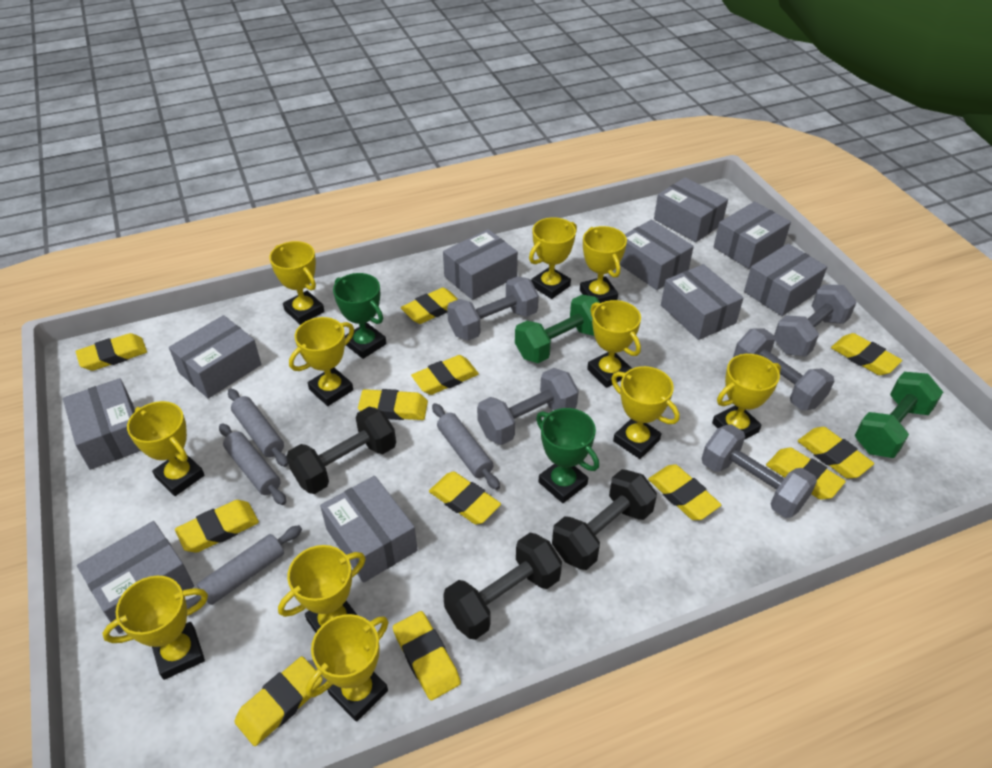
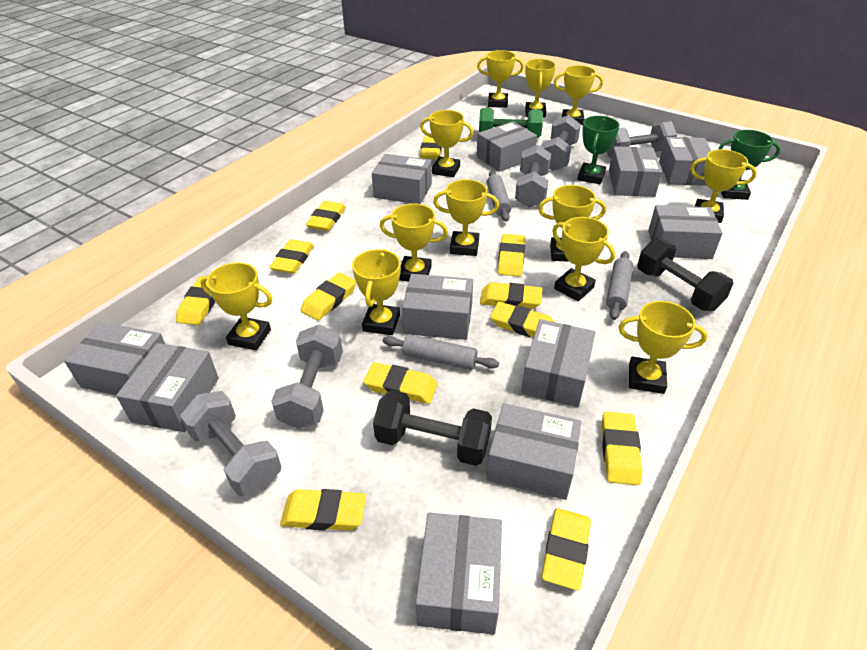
black dumbbell: [286,407,396,494] [443,533,562,640] [552,469,657,570] = 3 -> [373,390,492,466] [637,238,733,311] = 2
green dumbbell: [515,295,600,363] [855,372,943,458] = 2 -> [479,108,543,138] = 1
grey box: [63,378,141,470] [77,521,194,634] [169,315,261,399] [320,476,418,583] [443,229,518,300] [620,220,694,290] [654,177,728,242] [661,264,743,340] [714,201,791,269] [744,244,827,316] = 10 -> [64,322,165,395] [116,343,219,432] [372,154,432,204] [402,274,473,340] [416,512,502,635] [476,121,537,172] [487,403,581,500] [521,319,596,407] [609,146,662,197] [648,205,723,259] [659,137,711,186] = 11
grey rolling pin: [186,525,302,609] [219,423,286,505] [228,389,288,467] [432,403,500,490] = 4 -> [382,334,499,370] [487,171,512,222] [606,251,633,320] = 3
yellow trophy: [102,576,208,680] [127,401,205,496] [269,241,325,325] [278,545,366,633] [289,317,354,406] [306,614,388,722] [529,217,577,299] [580,226,627,303] [587,300,641,388] [611,366,680,459] [712,354,781,440] = 11 -> [201,262,273,351] [352,249,401,335] [380,203,448,282] [420,110,473,177] [433,179,499,256] [477,50,524,108] [525,59,556,118] [538,185,606,262] [552,217,615,301] [554,65,603,125] [619,301,708,394] [690,149,757,223] = 12

